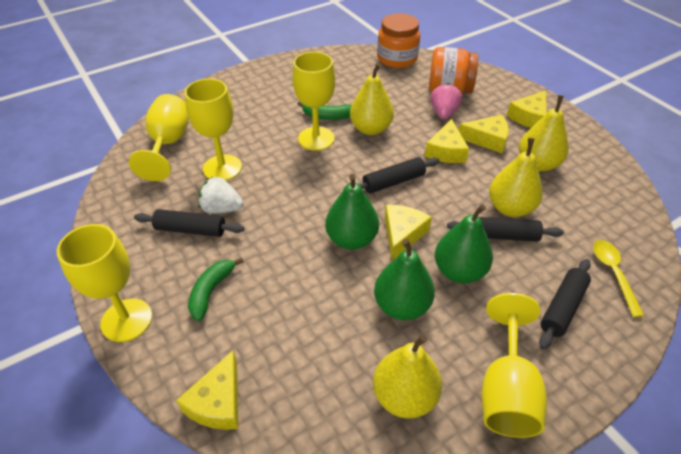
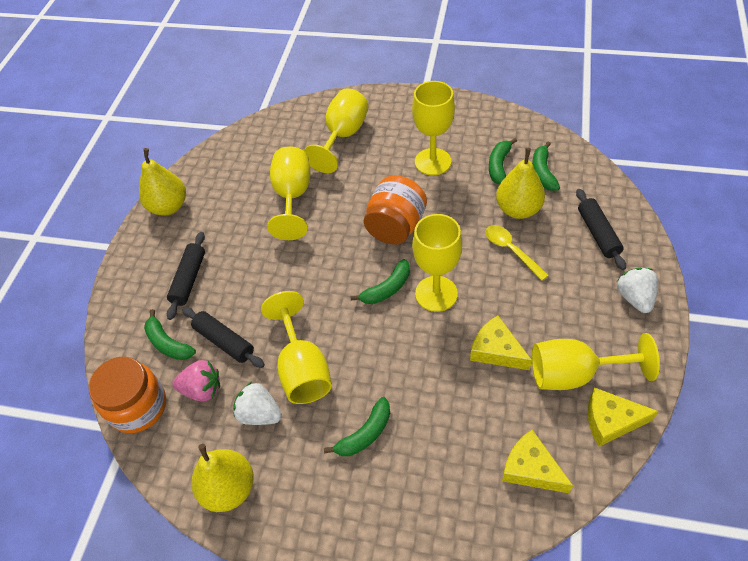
black rolling pin: [134,209,244,237] [359,157,439,193] [447,217,564,242] [539,259,591,349] = 4 -> [167,232,205,320] [182,307,265,368] [576,189,626,270] = 3
green banana: [188,257,244,321] [298,101,352,120] = 2 -> [144,309,196,360] [324,397,390,456] [351,259,410,304] [489,138,517,184] [532,142,560,191] = 5
green pear: [325,174,379,250] [374,239,435,320] [435,204,493,283] = 3 -> none = 0
white strawberry: [199,177,243,214] = 1 -> [233,382,282,425] [617,268,658,313] = 2
yellow cheese: [176,350,238,430] [385,205,432,260] [425,119,469,163] [458,115,509,153] [507,90,547,128] = 5 -> [470,316,532,370] [502,430,573,493] [588,387,659,447] = 3
yellow goblet: [57,224,152,342] [129,94,189,181] [184,78,242,181] [292,52,335,151] [481,293,547,438] = 5 -> [261,291,332,404] [267,146,311,240] [304,88,369,173] [412,81,455,175] [412,214,462,312] [532,333,660,390] = 6
yellow pear: [350,63,394,135] [373,334,442,418] [489,138,542,217] [519,95,568,172] = 4 -> [139,148,186,216] [192,444,254,512] [496,148,545,219] = 3

